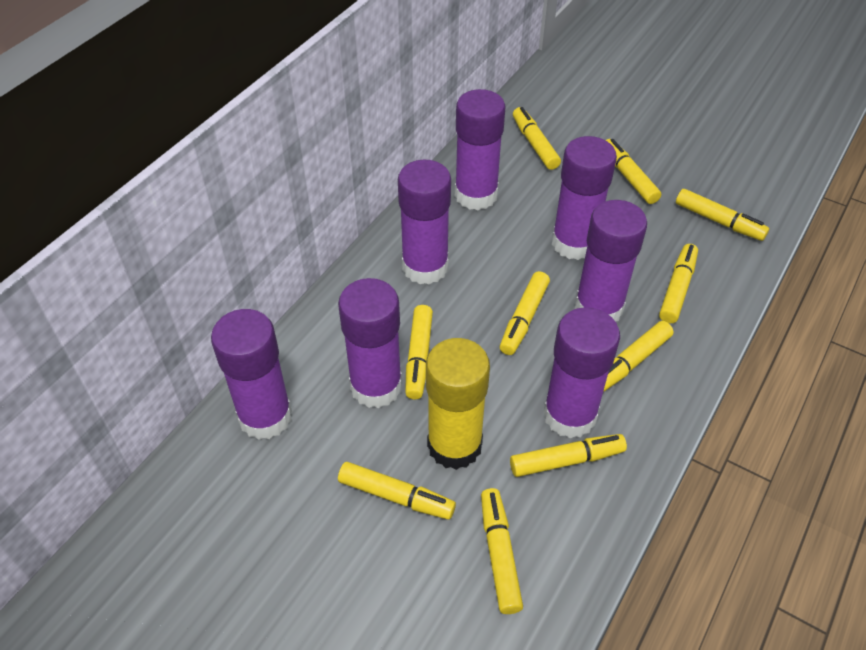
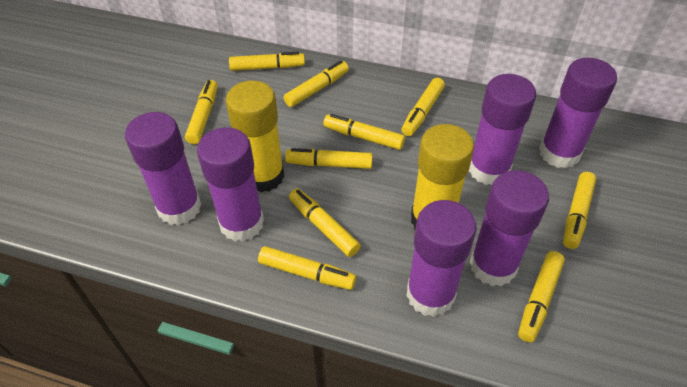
purple glue stick: [211,309,292,440] [338,278,402,408] [398,159,451,285] [455,89,505,210] [543,307,620,438] [552,136,617,260] [575,200,647,322] = 7 -> [125,112,201,225] [197,127,264,242] [406,200,477,317] [469,74,536,185] [470,170,549,286] [539,58,617,169] = 6
yellow glue stick: [426,338,490,470] = 1 -> [226,81,285,193] [411,124,474,229] = 2

